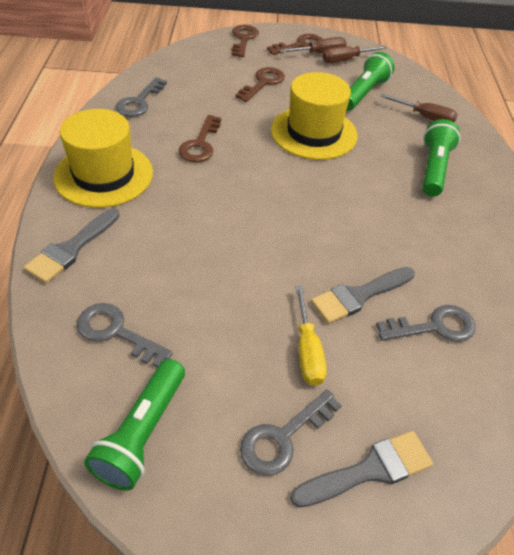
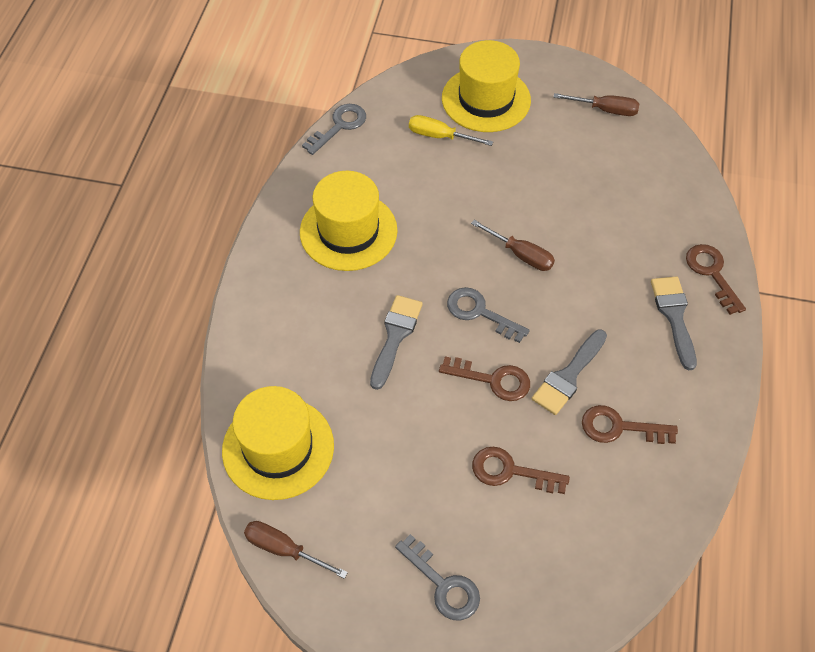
green flashlight: [84,359,185,491] [347,52,395,110] [422,119,460,197] = 3 -> none = 0
grey key: [77,303,173,368] [116,77,167,117] [240,389,342,475] [376,305,476,342] = 4 -> [302,104,366,155] [395,534,480,621] [447,287,530,343] = 3
yellow hat: [53,109,153,208] [271,72,358,160] = 2 -> [222,386,334,500] [300,171,398,271] [442,40,531,132] = 3

